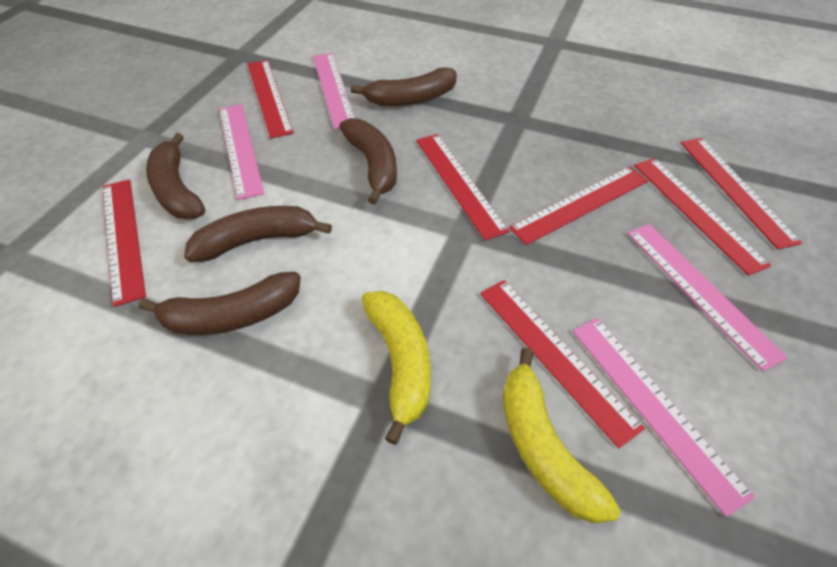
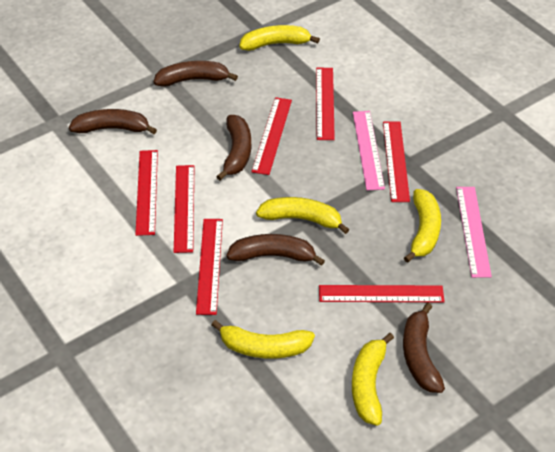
pink ruler: [219,104,264,200] [313,53,355,130] [572,318,755,517] [627,224,788,372] = 4 -> [353,111,385,190] [456,187,492,278] = 2
yellow banana: [362,291,431,445] [503,348,621,523] = 2 -> [211,320,315,359] [239,25,320,51] [256,197,349,234] [352,333,394,426] [404,189,441,263] = 5

